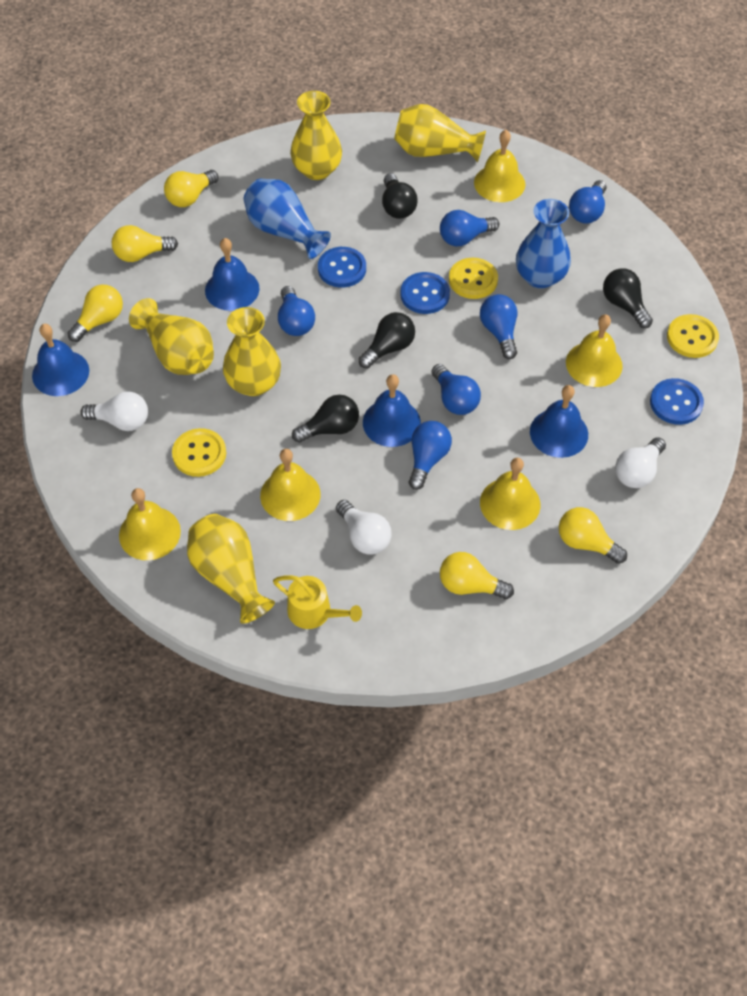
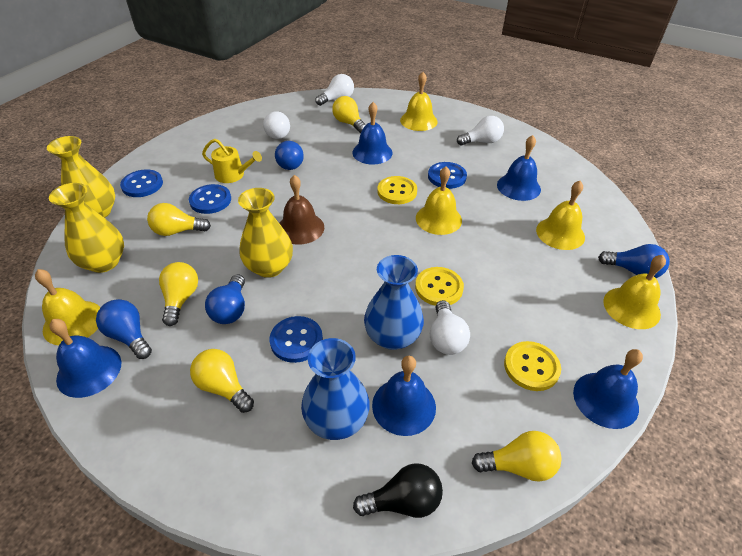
black light bulb: [292,395,359,443] [359,312,415,369] [382,173,418,219] [603,268,653,328] = 4 -> [353,463,443,518] = 1
blue bell: [32,324,89,396] [205,238,259,311] [363,374,421,447] [530,385,588,458] = 4 -> [49,319,121,398] [352,102,393,164] [372,356,436,436] [497,135,541,201] [573,349,643,429] = 5
blue button: [318,247,366,288] [400,272,450,314] [650,378,704,425] = 3 -> [120,169,163,197] [189,184,231,214] [270,316,323,363] [428,162,467,189] = 4
blue light bulb: [278,286,315,336] [409,421,452,490] [432,364,481,415] [440,210,499,247] [480,294,518,359] [569,180,607,224] = 6 -> [96,299,152,359] [205,274,245,324] [275,140,304,170] [598,244,669,278] = 4
brown bell: none = 0 -> [279,175,324,245] = 1
white light bulb: [81,392,148,431] [336,500,392,555] [615,437,666,488] = 3 -> [263,111,290,139] [315,74,354,106] [430,300,470,355] [457,116,504,146] = 4
yellow vase: [129,298,214,375] [187,514,275,624] [223,307,281,396] [290,91,342,180] [394,104,486,162] = 5 -> [47,136,115,218] [49,183,124,273] [238,188,293,278] = 3

